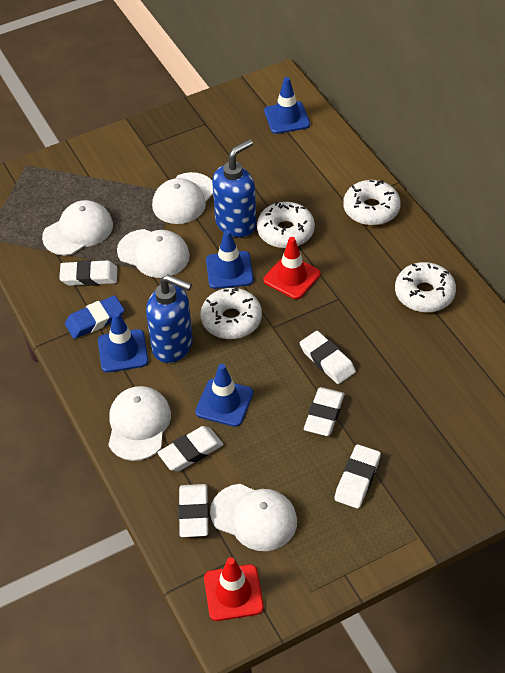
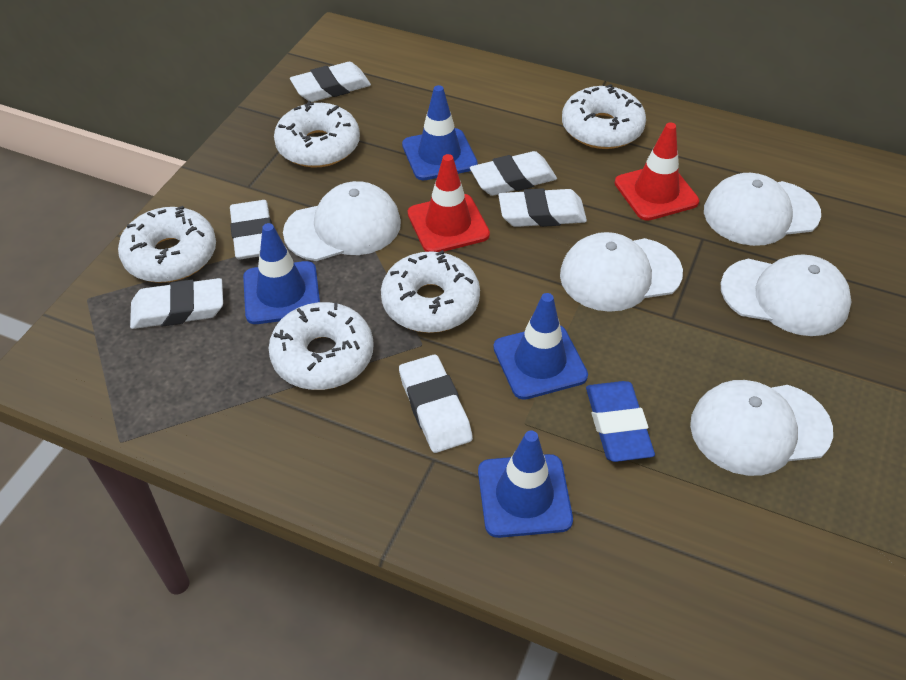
blue soap dispenser: [146,275,193,363] [212,139,256,237] = 2 -> none = 0
white donut: [201,287,262,339] [257,202,315,248] [343,180,401,226] [395,262,456,313] = 4 -> [118,206,216,283] [268,302,374,390] [274,101,360,167] [381,250,480,333] [562,84,646,149] = 5

